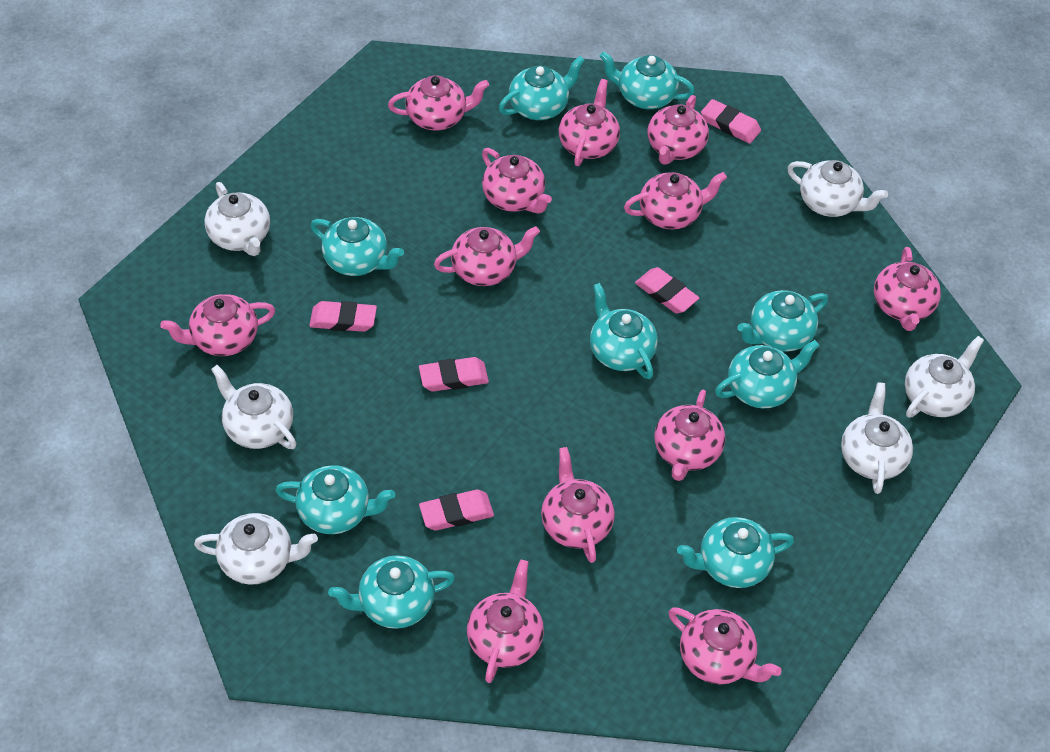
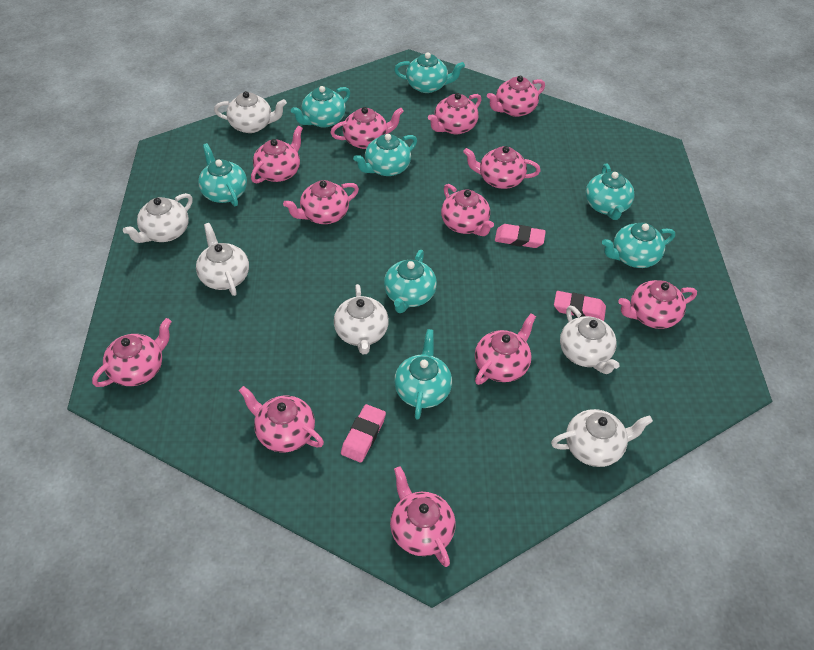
pink eraser: [309,301,377,332] [419,357,489,392] [419,489,494,530] [635,267,699,313] [701,99,761,144] = 5 -> [341,404,386,462] [495,224,546,248] [554,291,606,321] = 3
turquoise teapot: [275,465,395,534] [310,217,404,276] [328,555,455,629] [499,56,585,120] [590,283,658,379] [599,51,695,109] [677,517,794,588] [715,340,820,408] [738,290,828,352] = 9 -> [198,143,247,206] [291,86,350,128] [353,134,417,176] [384,250,437,313] [394,52,465,93] [394,329,452,420] [585,164,635,220] [602,223,675,268] = 8

